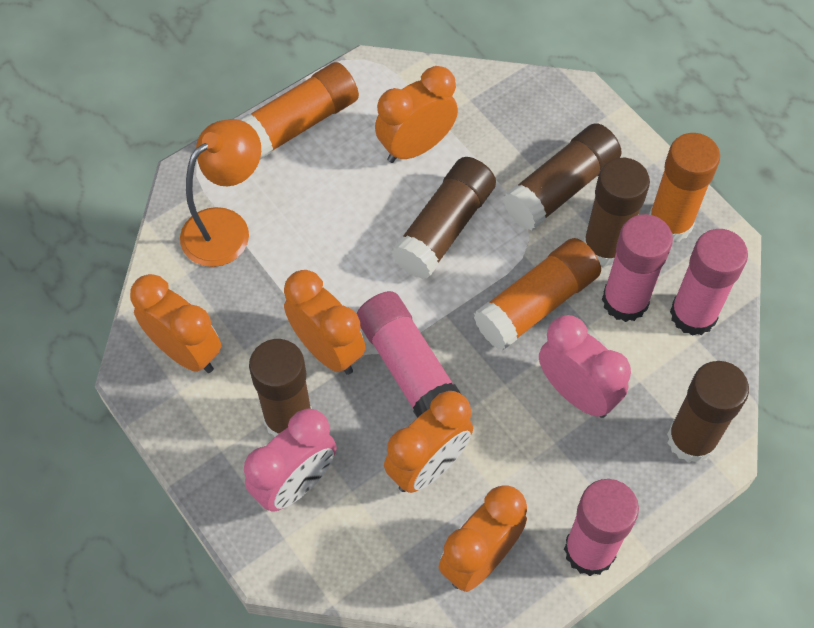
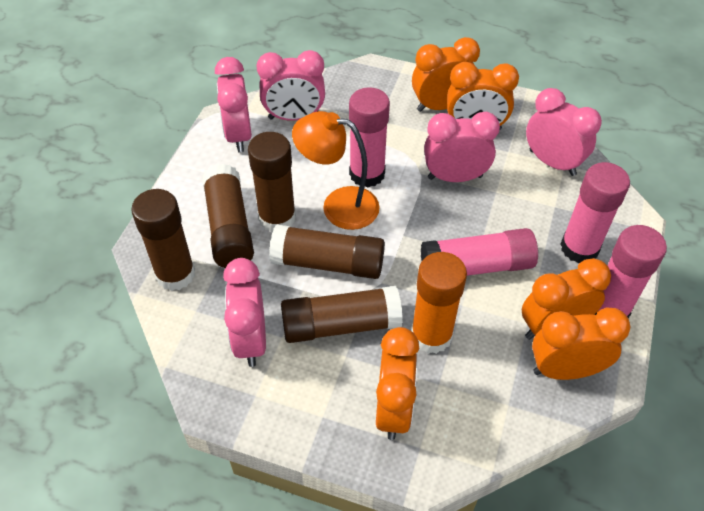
orange glue stick: [239,62,359,160] [474,238,601,350] [649,133,720,242] = 3 -> [411,252,467,354] = 1
pink clock: [244,409,337,512] [539,315,631,418] = 2 -> [215,57,252,152] [223,258,266,367] [256,50,325,121] [424,112,500,182] [526,88,602,176] = 5

